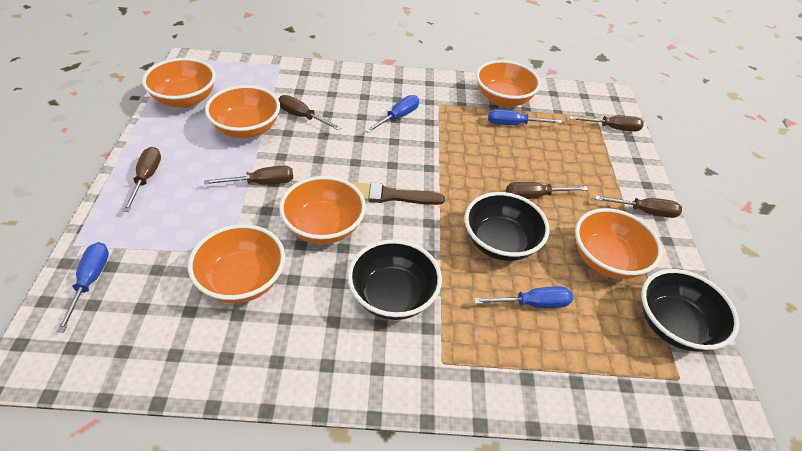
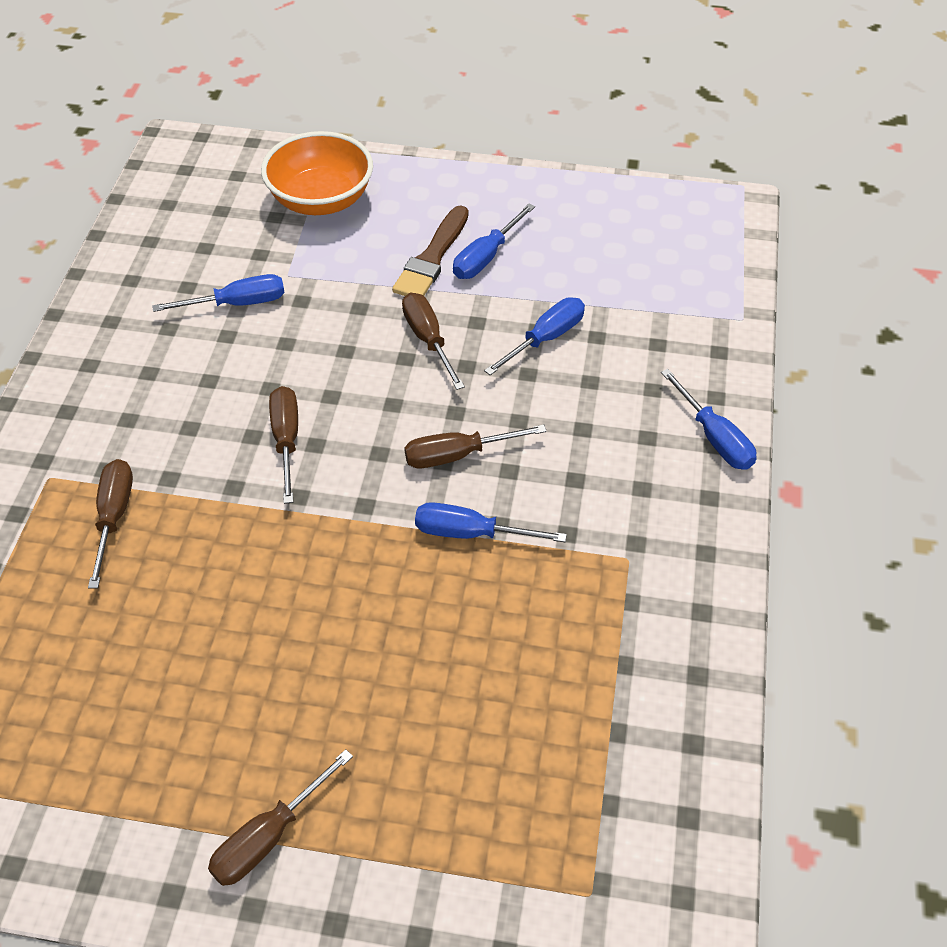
black bowl: [348,240,442,320] [464,192,550,261] [641,269,739,352] = 3 -> none = 0
blue screwdriver: [56,242,109,332] [365,95,419,133] [474,286,573,308] [488,109,562,125] = 4 -> [152,274,285,312] [415,502,567,542] [453,204,535,279] [484,297,585,375] [661,369,757,470] = 5
brown screwdriver: [123,147,161,212] [204,166,293,185] [279,95,341,131] [506,182,588,199] [569,116,644,131] [595,196,682,218] = 6 -> [88,459,133,589] [208,749,353,886] [269,386,298,504] [402,293,465,390] [404,425,547,468] = 5
orange bowl: [142,58,216,108] [188,224,285,303] [205,85,280,138] [279,176,366,244] [476,60,541,107] [575,208,663,279] = 6 -> [261,131,373,215] = 1

